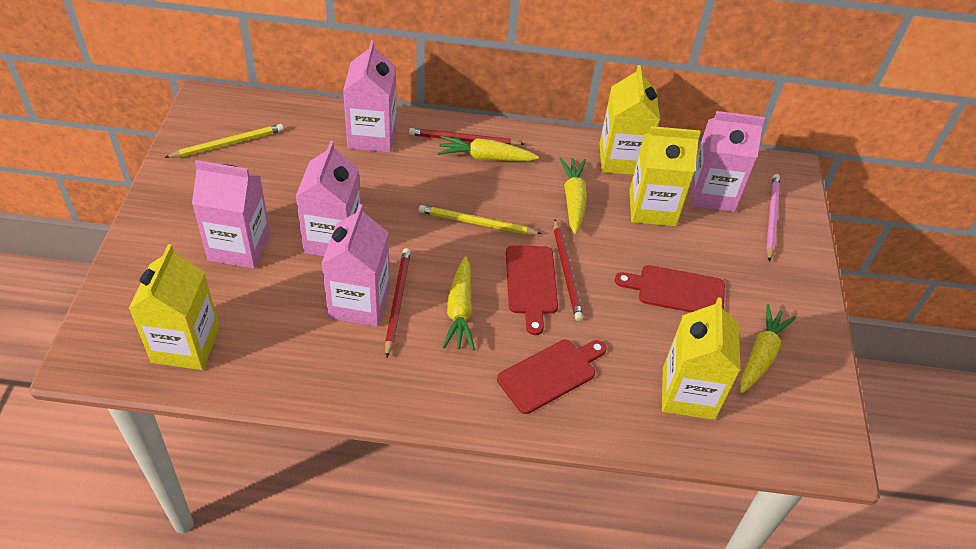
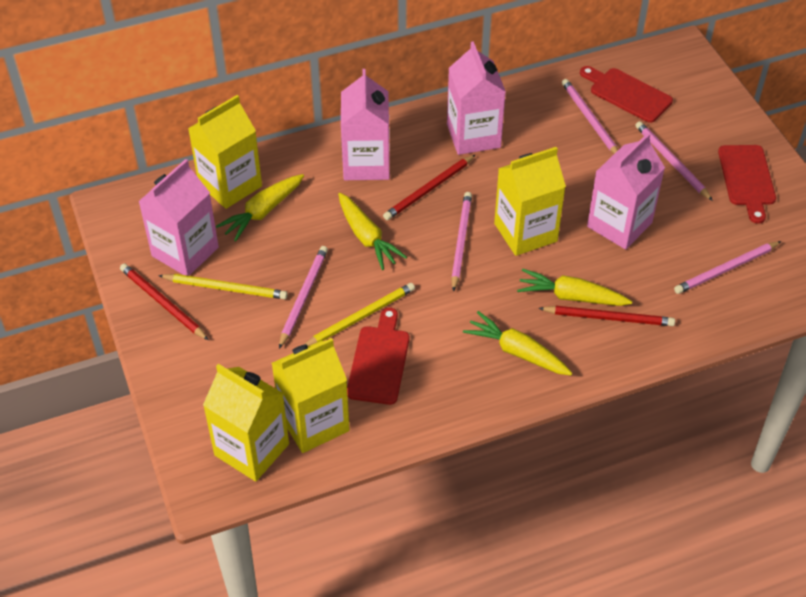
pink carton: [192,160,270,269] [295,141,361,256] [321,204,390,327] [343,40,397,153] [690,111,765,212] = 5 -> [138,159,219,276] [341,69,390,180] [447,41,506,155] [587,133,665,250] = 4
pink pencil: [766,174,780,262] = 1 -> [279,246,328,349] [451,192,472,292] [562,79,618,154] [635,121,713,201] [674,241,782,294] = 5

